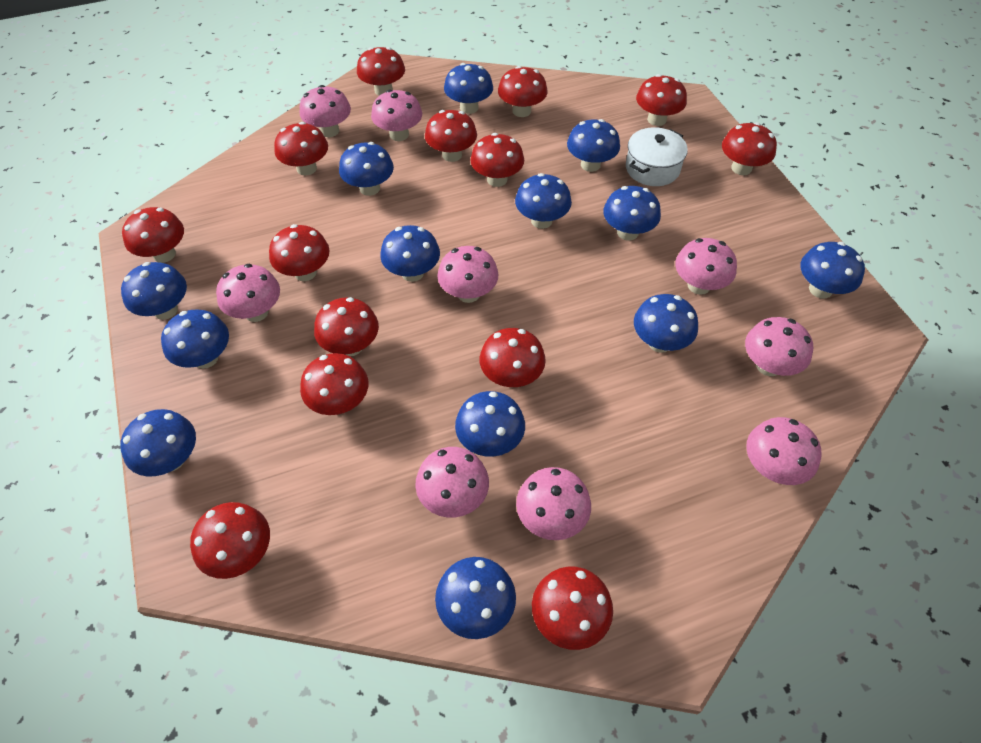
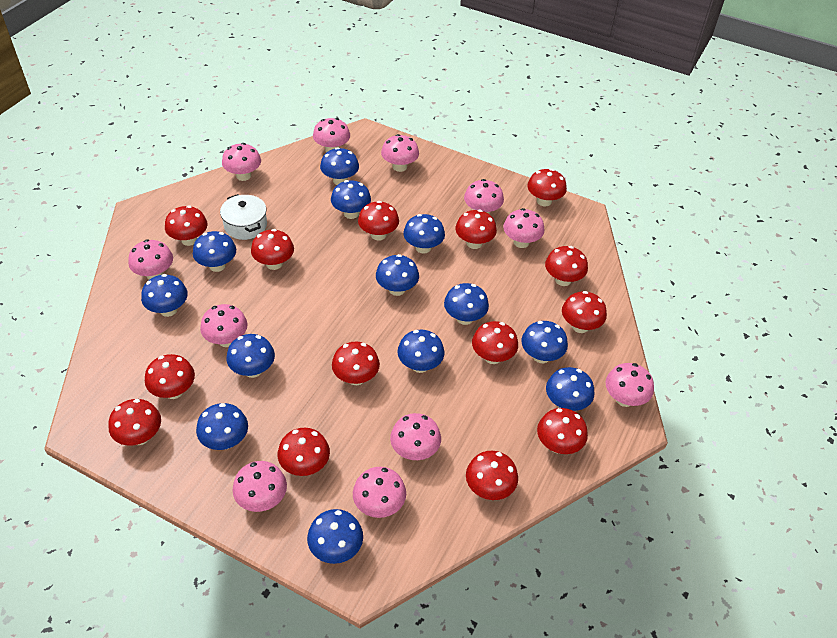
pink mushroom: [216,264,280,322] [299,85,351,137] [371,90,422,141] [415,447,489,517] [438,246,499,303] [516,467,591,540] [675,238,737,295] [745,317,813,376] [746,417,821,485] = 9 -> [128,239,173,280] [200,304,248,347] [222,143,261,181] [233,461,287,512] [313,118,350,153] [353,467,406,518] [381,134,419,172] [390,413,441,460] [464,179,504,215] [503,208,544,248] [606,363,654,407] = 11

